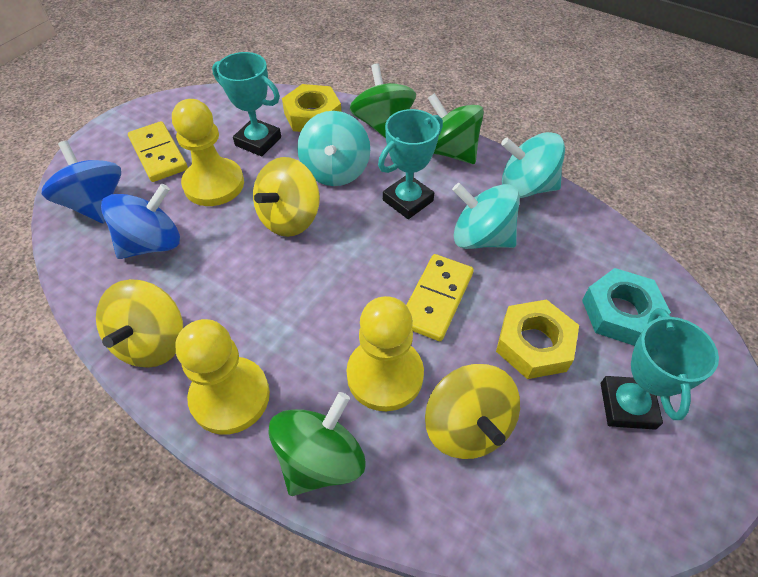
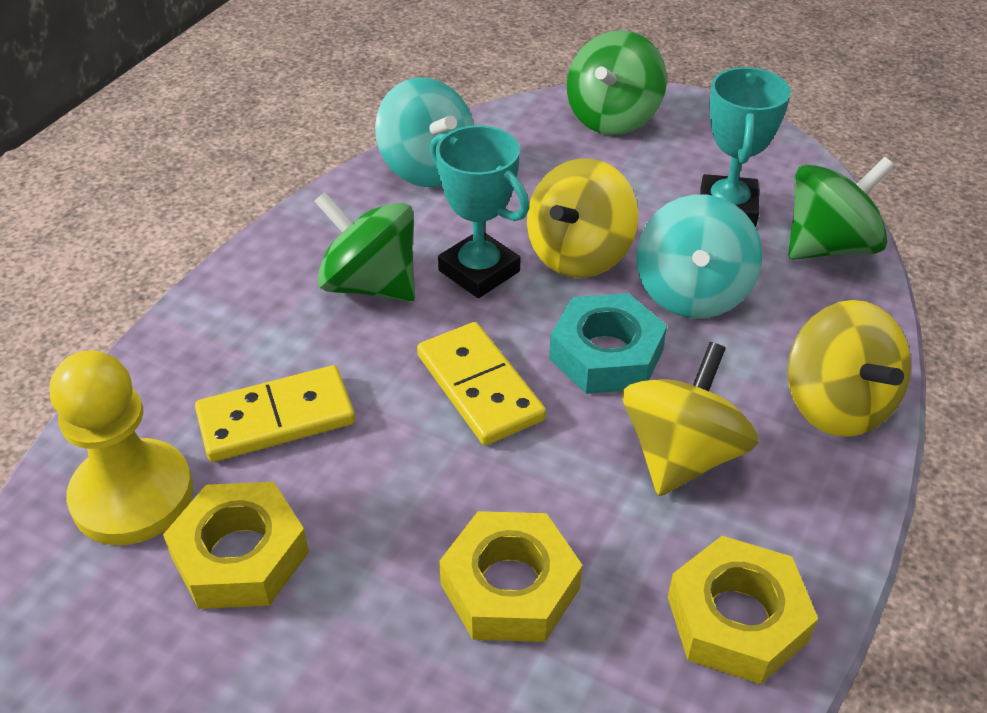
blue spinning top: [42,141,121,224] [101,184,180,259] = 2 -> none = 0
turquoise spinning top: [297,111,370,186] [452,183,520,249] [501,132,565,198] = 3 -> [375,77,474,187] [636,195,762,319] = 2
turquoise trophy: [212,52,281,157] [378,109,443,219] [601,308,719,430] = 3 -> [430,125,529,298] [700,67,791,227] = 2
yellow nut: [282,84,341,132] [496,299,579,379] = 2 -> [163,482,309,609] [439,511,583,642] [668,536,818,684] = 3
yellow pawn: [172,99,244,206] [175,319,270,435] [346,296,424,411] = 3 -> [50,350,193,545] = 1

